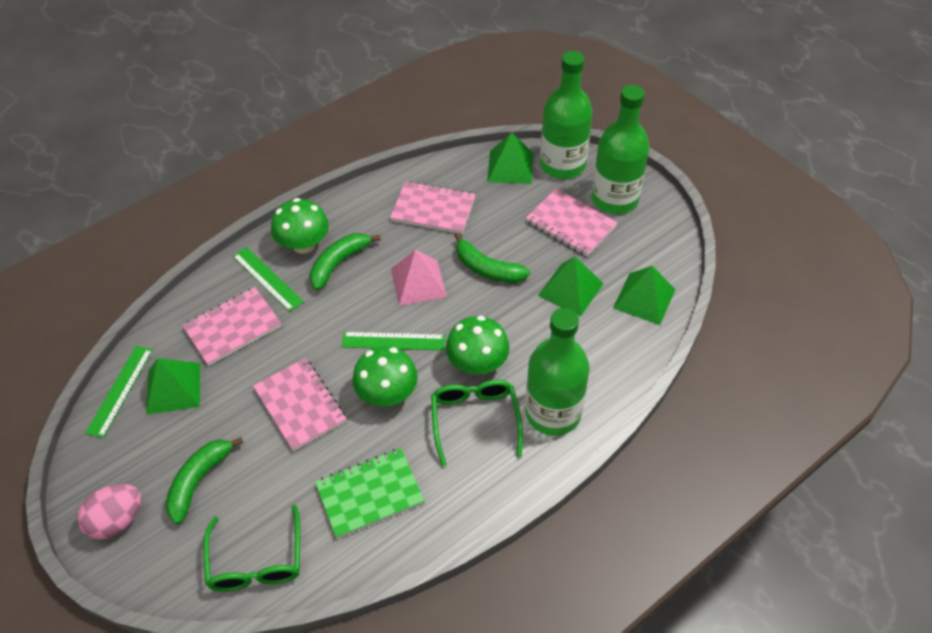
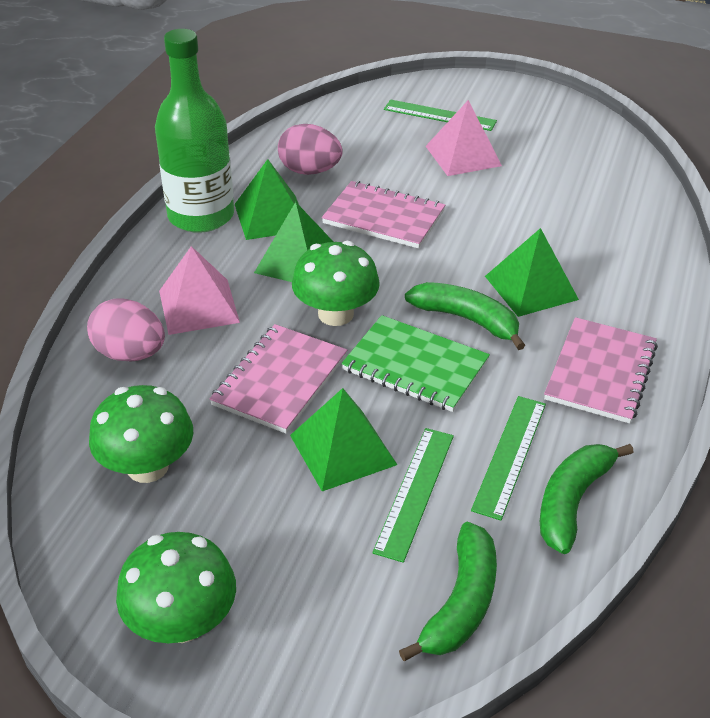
green bottle: [525,308,590,436] [540,51,593,179] [592,85,650,214] = 3 -> [155,29,234,233] = 1
green glasses: [203,505,300,592] [431,380,523,466] = 2 -> none = 0
pink egg: [77,484,141,540] = 1 -> [87,298,165,361] [278,124,343,175] = 2
pink notebook: [182,287,281,366] [253,358,346,451] [390,181,476,234] [526,188,618,257] = 4 -> [209,324,347,434] [322,181,445,248] [544,317,658,424] = 3
pink pyramid: [391,250,447,306] = 1 -> [159,246,240,335] [426,100,502,176] = 2

